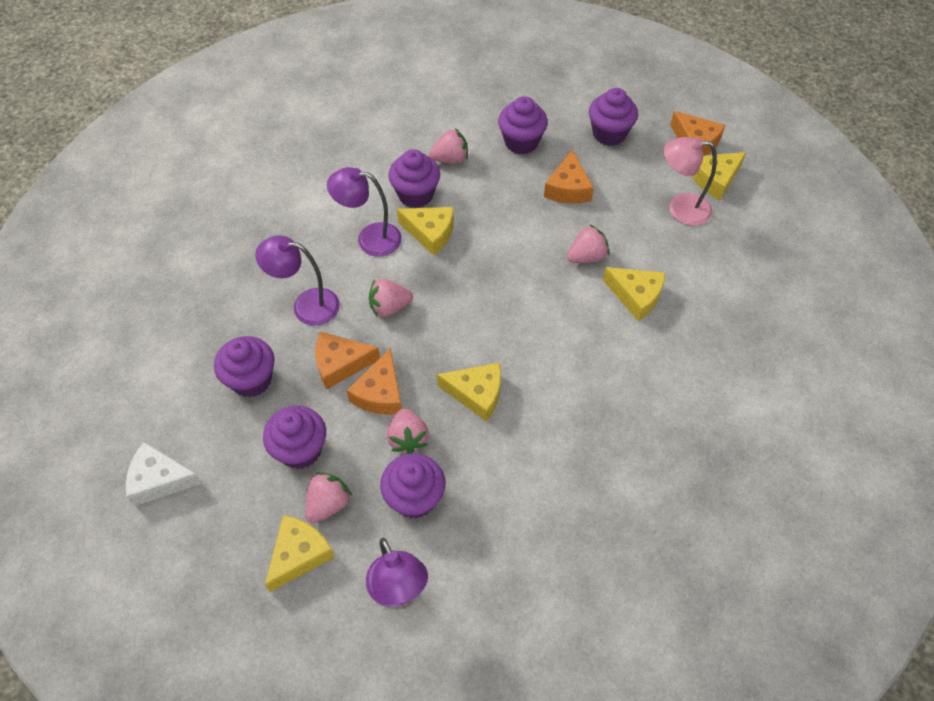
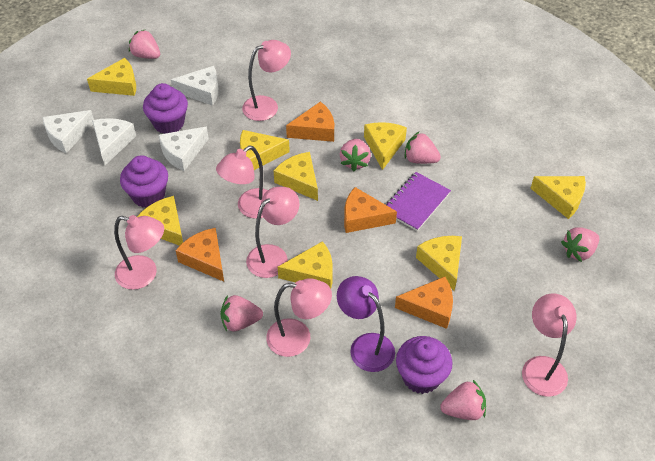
pink lamp: [664,137,717,226] = 1 -> [114,215,164,290] [216,146,268,219] [242,40,291,121] [246,187,300,278] [266,278,332,357] [522,293,577,397] = 6
pink strawberry: [305,472,352,523] [369,279,413,318] [387,408,429,454] [429,128,468,163] [567,225,609,263] = 5 -> [129,30,160,59] [221,295,263,331] [340,139,371,171] [404,132,441,164] [440,380,486,420] [561,227,599,262] = 6
purple cupcake: [214,336,275,397] [263,406,326,469] [380,453,445,519] [388,149,440,208] [498,96,548,154] [589,88,638,146] = 6 -> [120,155,168,208] [143,83,188,134] [396,336,453,394] = 3
purple lamp: [255,235,340,326] [327,167,402,256] [366,538,428,607] = 3 -> [337,276,395,372] = 1
purple notebook: none = 0 -> [386,172,451,231] = 1
white cheese: [126,442,202,506] = 1 -> [42,110,94,153] [92,118,136,165] [158,127,209,171] [171,66,219,106] = 4
yellow cheese: [265,515,335,592] [397,207,454,256] [437,363,501,422] [603,267,665,321] [692,152,746,200] = 5 -> [87,58,136,96] [137,196,183,246] [240,130,290,170] [274,152,318,201] [278,241,333,288] [364,122,407,170] [416,236,462,291] [530,176,586,219] = 8

